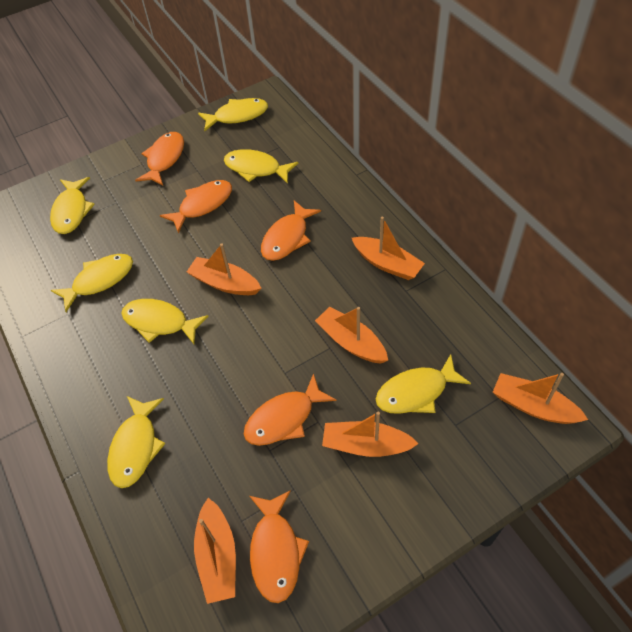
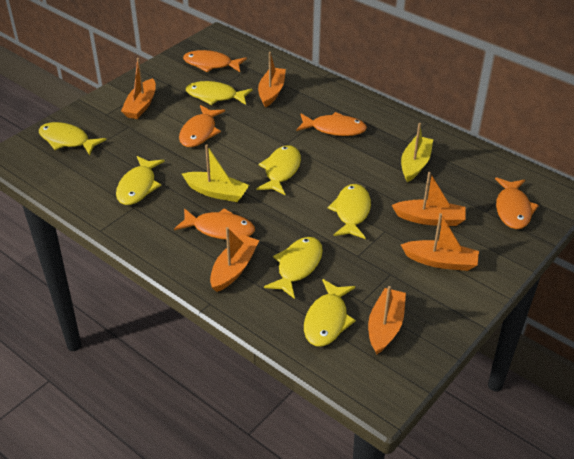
yellow boat: none = 0 -> [182,144,249,202] [401,123,433,182] = 2

